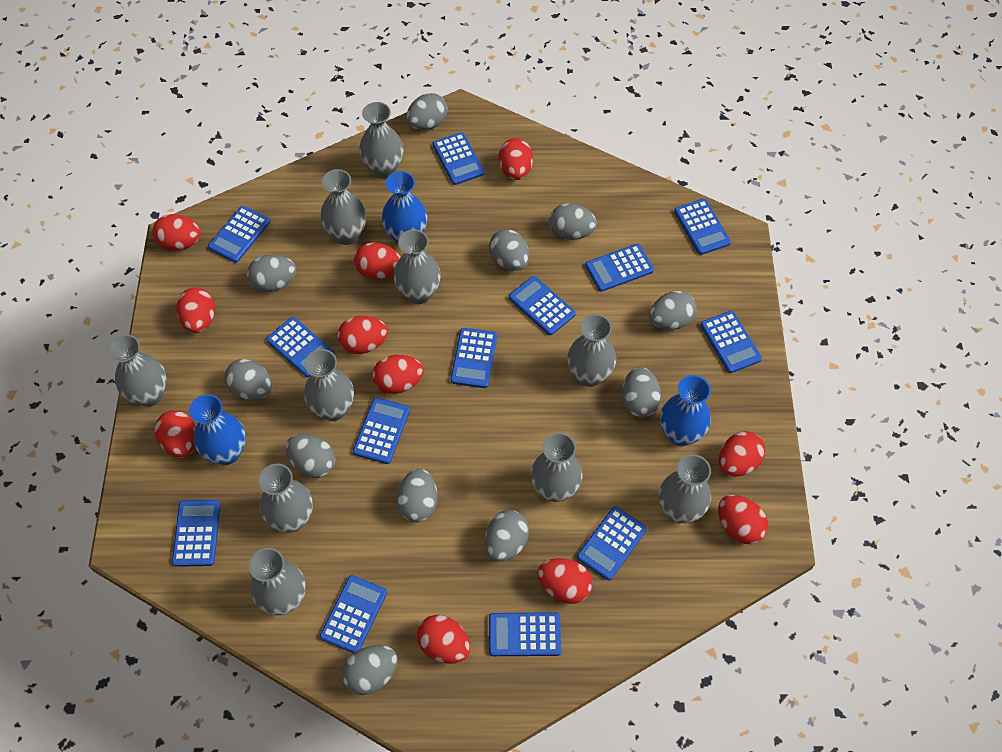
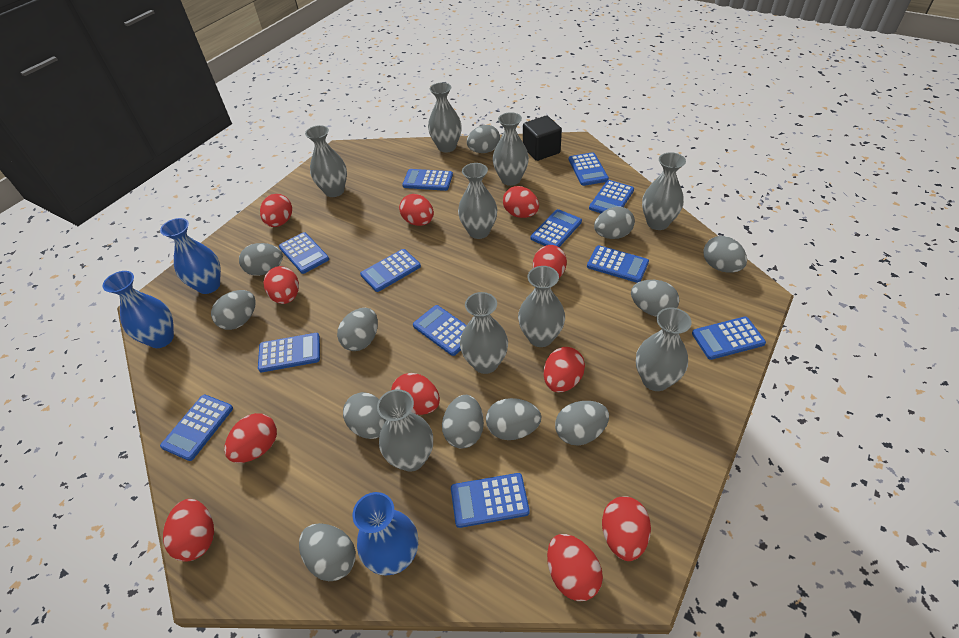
black cube: none = 0 -> [523,115,562,161] = 1
blue calculator: [172,500,221,567] [208,206,270,263] [266,317,335,377] [320,575,387,653] [353,397,410,464] [433,132,484,185] [450,328,497,388] [489,612,561,656] [509,276,576,335] [577,506,647,580] [585,244,654,292] [674,199,731,255] [700,311,762,373] = 13 -> [160,394,233,461] [258,333,320,372] [279,232,329,274] [360,249,421,292] [402,169,453,191] [413,305,466,356] [451,473,530,528] [531,209,582,247] [569,152,609,186] [587,245,649,283] [589,180,634,213] [692,317,766,360] = 12
grey egg: [224,359,272,400] [247,255,297,292] [285,434,335,478] [342,645,398,695] [396,468,438,522] [406,93,448,130] [485,510,529,562] [489,229,529,271] [549,203,597,240] [622,367,661,418] [649,291,697,330] = 11 -> [211,290,256,330] [239,243,283,276] [299,523,356,581] [337,308,378,351] [343,392,386,439] [442,395,484,449] [467,125,500,153] [486,398,541,440] [555,401,609,446] [594,207,635,239] [631,280,679,317] [703,236,747,273] = 12
grey vase: [107,334,167,407] [249,548,306,615] [258,464,313,532] [304,349,354,421] [320,169,366,245] [359,102,403,179] [393,230,441,304] [531,433,582,502] [567,314,616,387] [659,454,711,523] = 10 -> [305,125,347,197] [377,389,433,472] [428,82,462,153] [458,163,497,239] [460,292,508,374] [493,112,529,186] [518,266,565,347] [636,308,692,391] [642,152,686,230] = 9

